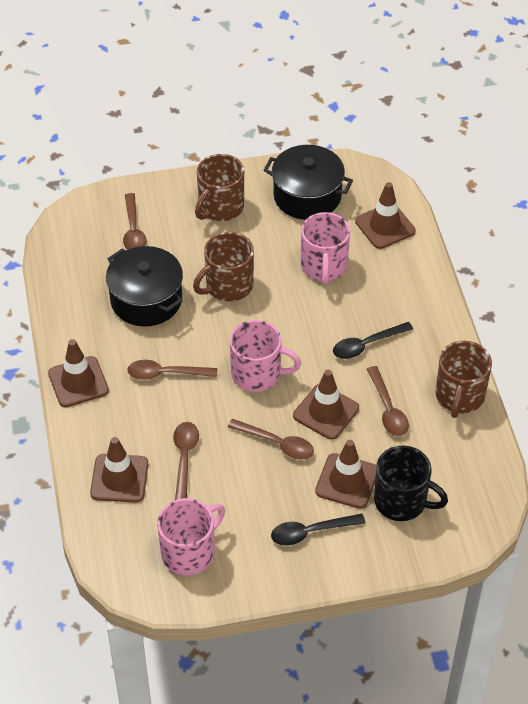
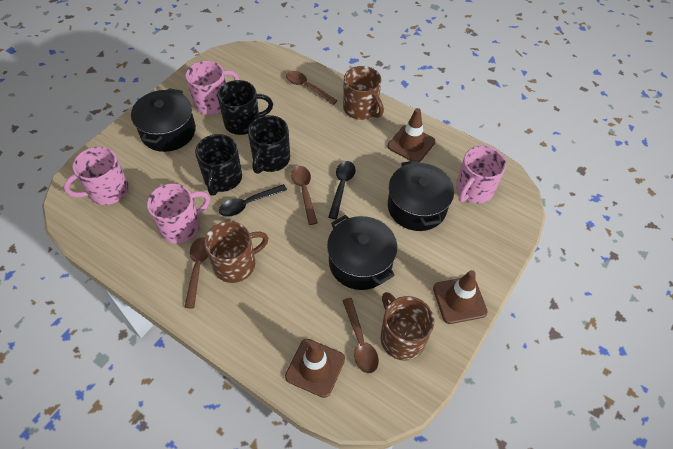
black mug: [374,445,448,521] = 1 -> [195,134,242,196] [217,80,273,135] [248,115,290,174] = 3
black pot: [106,246,183,327] [264,145,353,220] = 2 -> [131,88,196,152] [327,215,397,290] [388,160,454,231] = 3
brown spoon: [123,193,146,250] [127,360,217,380] [173,422,199,500] [228,419,314,460] [367,366,409,436] = 5 -> [184,237,208,308] [286,71,338,105] [291,166,318,225] [342,298,379,373] = 4
brown traffic cone: [48,339,109,407] [90,437,148,503] [293,370,359,440] [315,440,376,509] [355,182,416,249] = 5 -> [285,339,345,398] [388,108,435,163] [433,270,488,324] = 3
pink mug: [157,498,225,576] [230,320,301,392] [301,212,350,285] = 3 -> [63,147,129,205] [147,183,210,243] [186,61,239,115] [456,146,506,203] = 4

